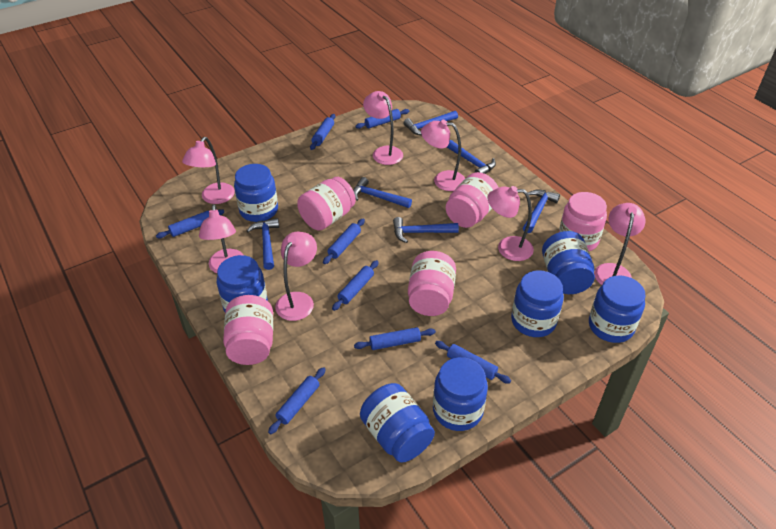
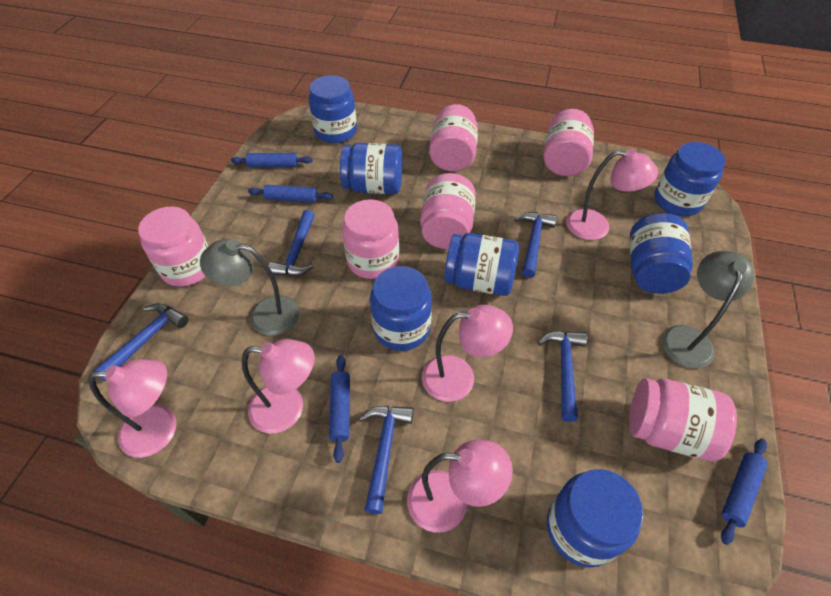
blue hammer: [247,218,279,270] [353,177,412,208] [393,217,459,243] [404,111,458,135] [447,140,496,174] [523,189,560,233] = 6 -> [93,303,188,381] [268,210,315,276] [359,406,414,514] [514,212,557,278] [537,331,587,422] = 5
blue rolling pin: [156,209,224,238] [268,367,326,434] [310,114,335,150] [323,218,365,264] [332,260,379,311] [354,327,436,350] [355,109,409,129] [435,341,511,384] = 8 -> [231,153,313,167] [248,185,333,203] [329,355,350,463] [721,438,768,545] = 4
grey lamp: none = 0 -> [200,239,299,336] [662,251,754,369] = 2
pink jar: [223,295,273,365] [297,177,356,231] [408,251,456,316] [446,172,499,228] [559,192,607,251] = 5 -> [138,207,209,286] [342,199,399,279] [420,173,476,249] [429,104,478,172] [543,109,594,176] [629,378,737,462] = 6
pink lamp: [182,137,235,204] [199,204,243,273] [275,232,317,321] [363,91,403,165] [421,120,465,191] [487,186,534,261] [594,203,645,285] = 7 -> [88,359,176,458] [242,339,315,434] [407,440,513,533] [422,305,513,402] [566,149,658,240] = 5

